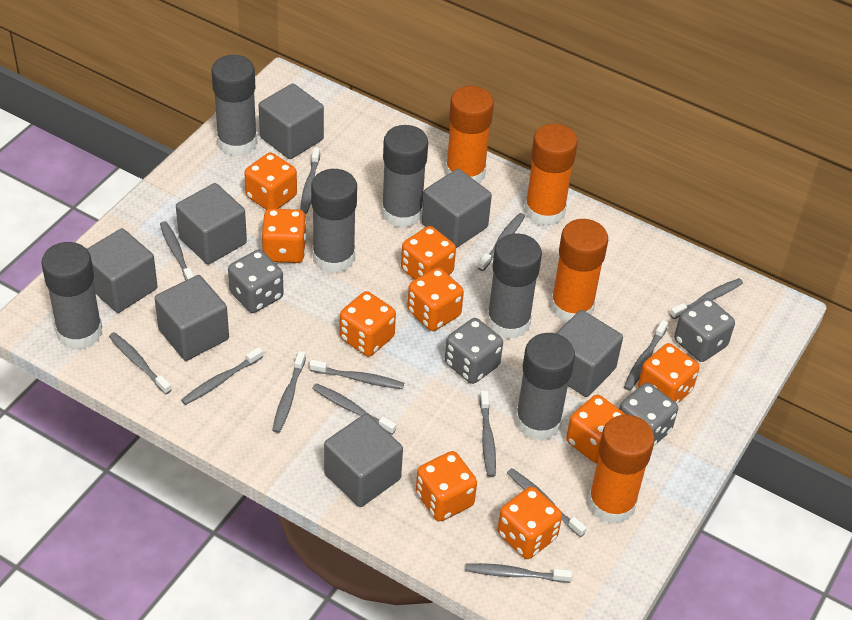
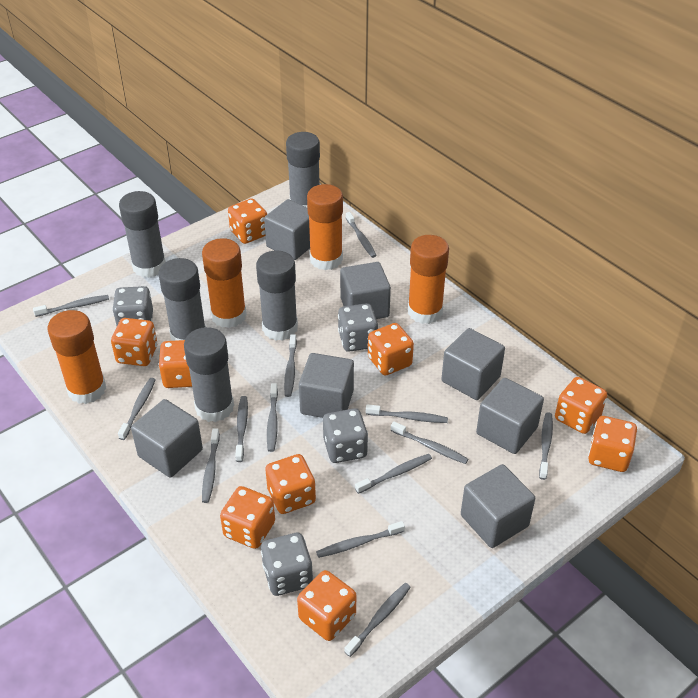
grey glue stick: [41,242,102,350] [211,55,258,156] [311,169,357,273] [381,125,428,228] [486,233,542,339] [515,333,575,441] = 6 -> [119,191,166,278] [159,258,206,341] [184,327,234,422] [256,250,298,341] [286,132,320,207] = 5

